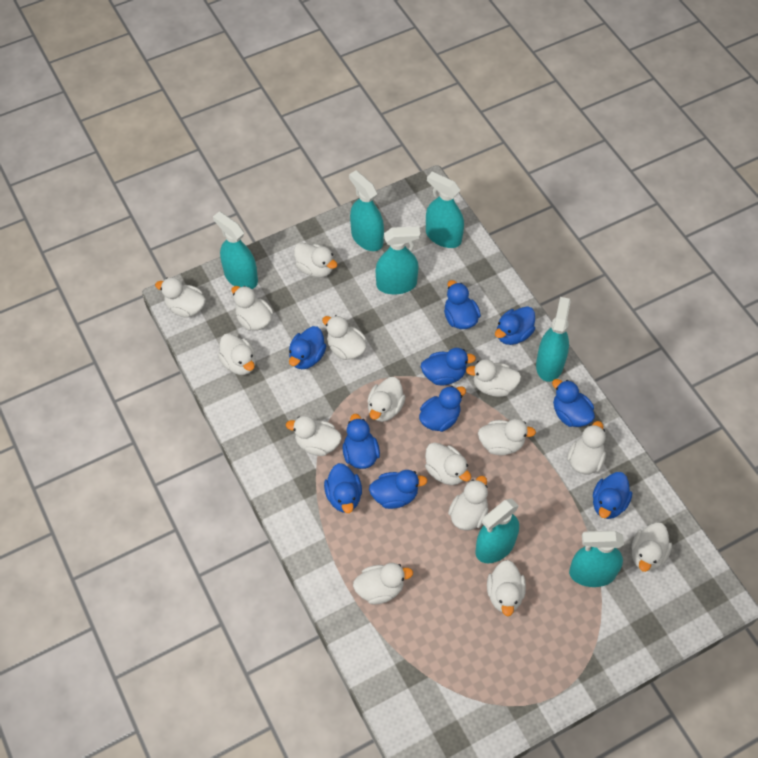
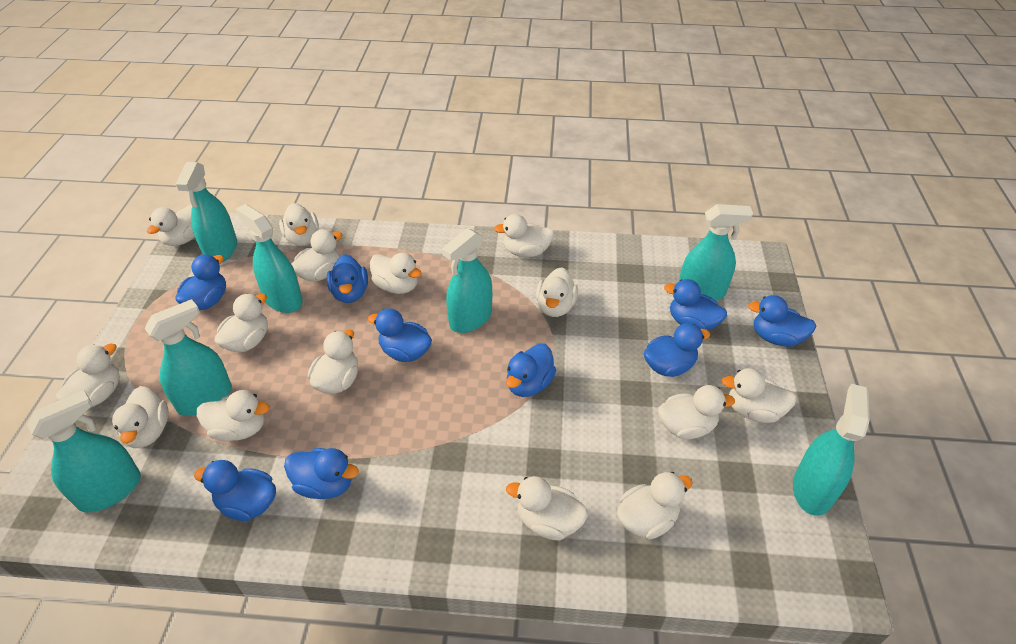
blue duck: [289,326,326,369] [324,463,362,513] [342,414,380,469] [369,470,427,509] [419,386,466,432] [421,348,476,385] [444,280,481,329] [495,306,535,345] [552,379,595,427] [593,472,632,519] = 10 -> [175,255,226,310] [194,460,276,521] [284,448,359,499] [327,254,368,303] [368,308,432,362] [506,344,556,397] [644,323,710,377] [664,279,727,331] [748,295,817,347] = 9

